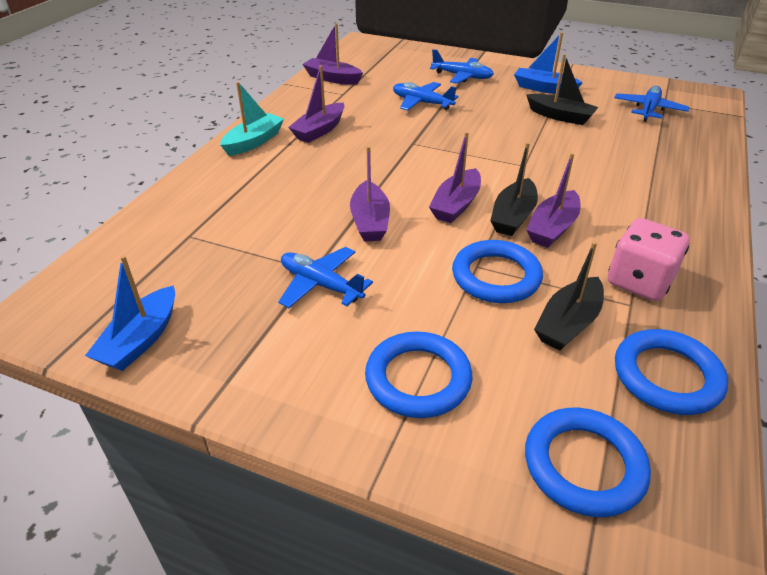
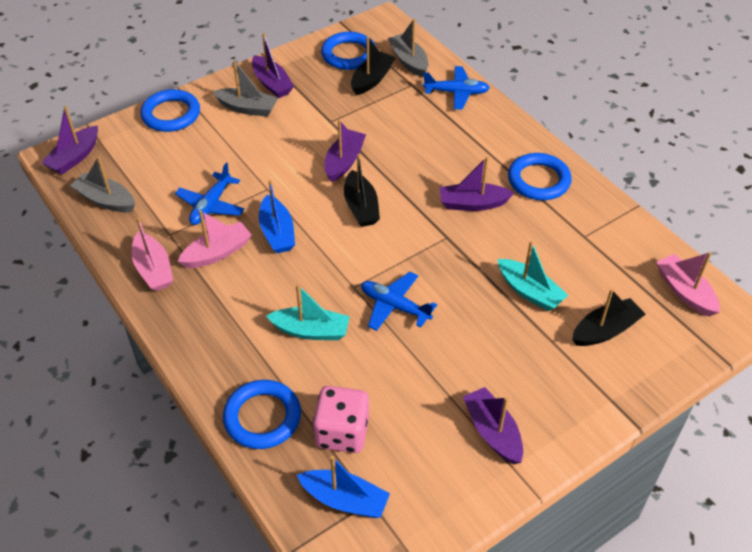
blue plane: [278,247,373,308] [393,82,459,111] [430,49,494,84] [614,86,689,122] = 4 -> [175,163,245,225] [361,272,437,331] [423,66,490,110] = 3
grey boat: none = 0 -> [70,156,135,212] [212,60,278,117] [388,18,428,77] = 3
pink boat: none = 0 -> [132,217,173,291] [177,210,252,268] [656,252,720,317] = 3
turquoise boat: [220,82,284,156] = 1 -> [266,284,350,340] [498,241,568,311] = 2

